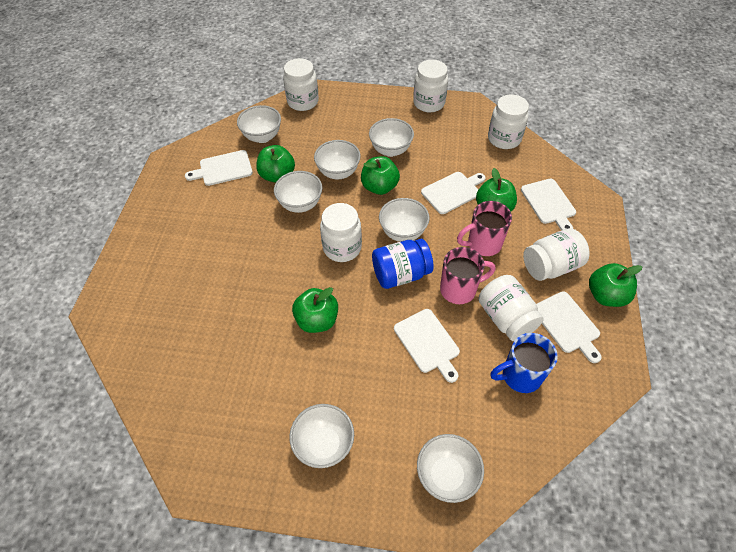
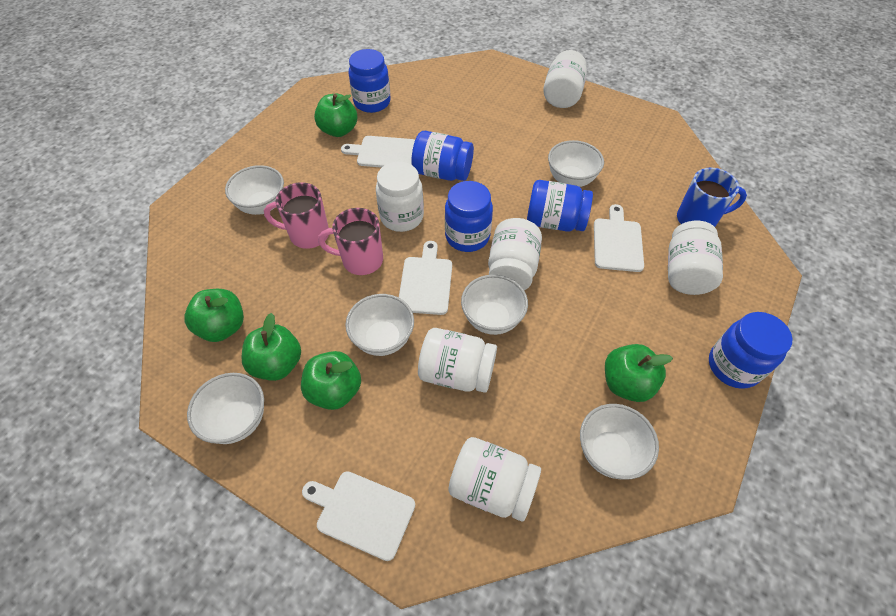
blue jar: [372,239,433,289] = 1 -> [349,49,391,113] [411,131,474,181] [445,181,493,252] [527,180,593,232] [709,312,793,389] = 5
white bowl: [237,105,281,143] [274,171,322,213] [289,404,354,468] [314,140,361,179] [369,118,414,157] [379,198,429,242] [417,434,484,503] = 7 -> [187,373,264,444] [225,165,284,215] [345,294,414,356] [461,275,528,335] [548,140,604,187] [580,404,659,480] = 6
white cutting board: [185,150,253,186] [394,309,460,383] [421,172,485,214] [521,179,576,231] [536,291,602,363] = 5 -> [302,471,415,561] [341,136,415,168] [399,241,452,315] [594,204,644,272] = 4

